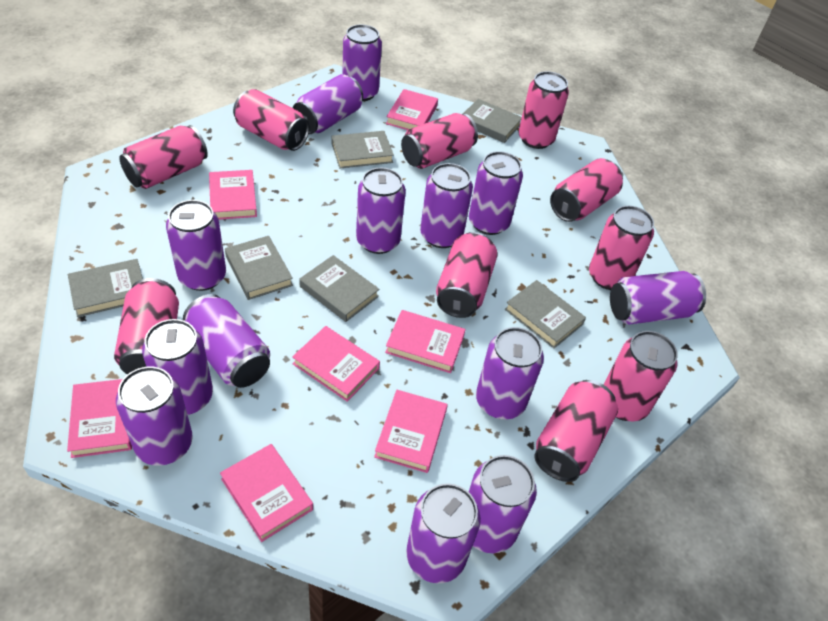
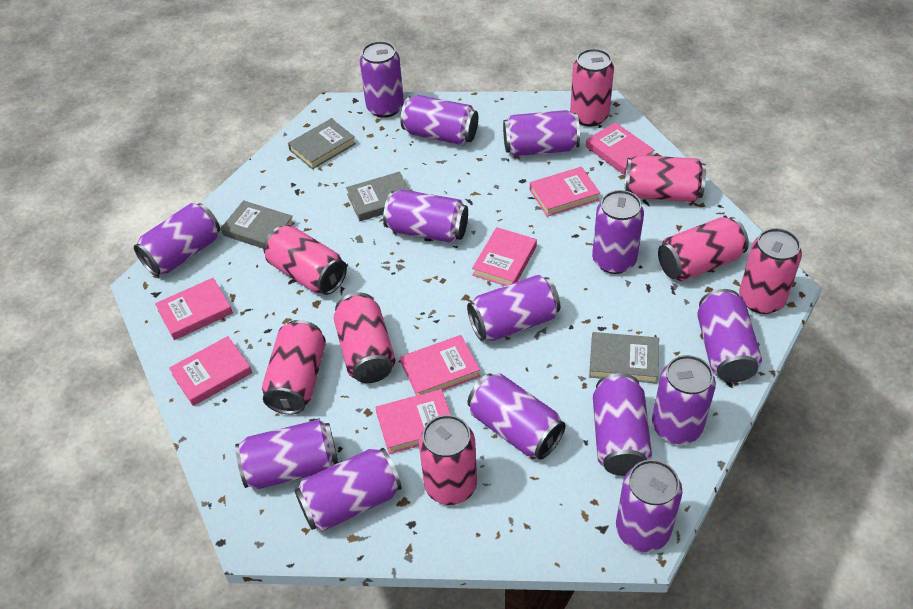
grey book: [68,259,143,317] [225,236,293,300] [299,255,379,322] [331,131,394,168] [463,99,522,143] [505,280,586,349] = 6 -> [221,200,294,248] [288,118,356,169] [346,172,410,221] [589,332,659,384] = 4
pink can: [114,278,179,374] [119,125,208,189] [233,89,310,151] [401,113,478,169] [436,232,498,318] [518,71,569,149] [534,380,618,482] [550,158,623,222] [589,206,654,290] [604,331,678,421] = 10 -> [262,320,326,415] [263,225,347,295] [334,292,395,383] [419,415,477,505] [570,49,614,127] [625,155,706,202] [658,217,749,281] [739,228,802,314] = 8
purple can: [116,366,193,466] [142,319,213,415] [166,200,226,291] [183,294,270,388] [293,74,363,134] [342,24,382,101] [356,168,406,254] [406,483,481,583] [420,163,473,248] [469,151,523,235] [469,455,537,553] [476,327,544,419] [610,271,706,324] = 13 -> [134,203,220,276] [235,419,338,489] [295,448,402,531] [360,41,404,118] [383,190,468,243] [401,95,478,145] [467,275,560,341] [468,373,565,460] [503,110,580,156] [592,190,644,274] [593,373,652,476] [616,460,682,552] [652,355,716,444] [697,289,762,383] = 14

